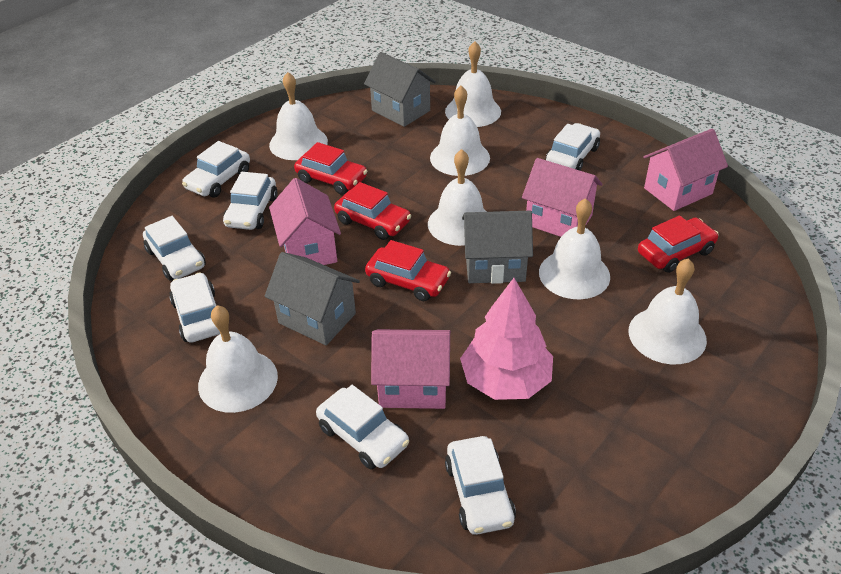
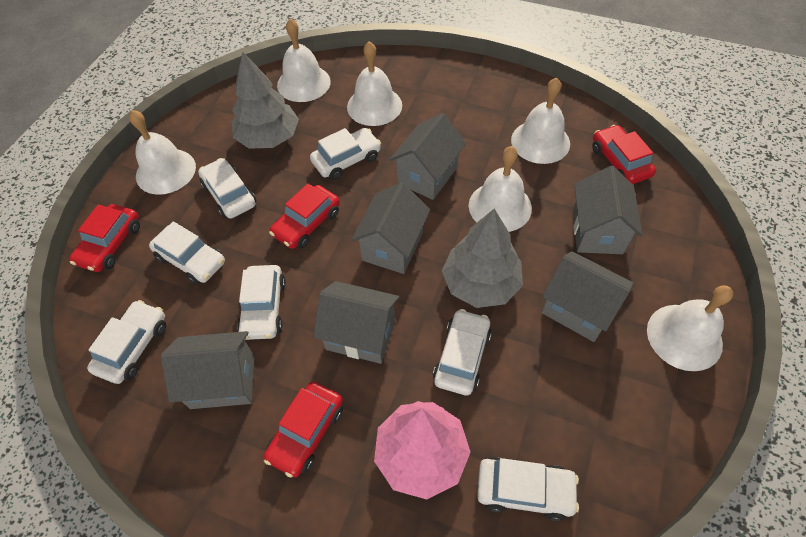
grey house: [264,252,360,345] [364,52,436,127] [462,211,533,284] = 3 -> [161,331,254,409] [313,281,400,364] [351,182,430,274] [389,113,466,200] [542,251,633,342] [573,166,643,254] = 6
grey tree: none = 0 -> [232,51,299,149] [442,209,523,308] = 2
pink house: [269,178,341,265] [371,329,451,409] [522,158,602,237] [643,128,728,211] = 4 -> none = 0
white bell: [198,305,278,413] [269,72,328,160] [428,149,487,246] [430,86,490,176] [445,41,501,127] [539,198,610,299] [628,258,707,364] = 7 -> [129,110,196,195] [277,18,331,102] [347,41,402,126] [469,146,532,232] [511,77,570,164] [647,285,733,371] = 6

